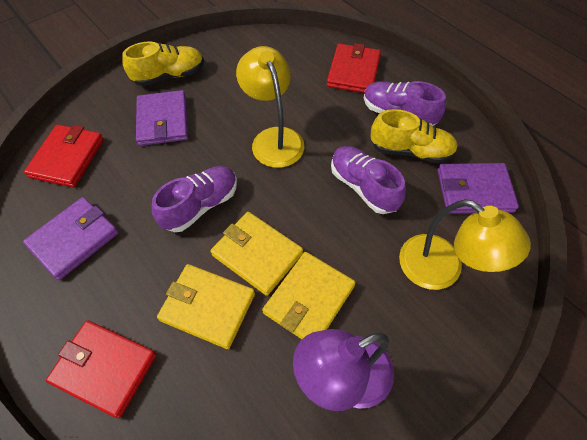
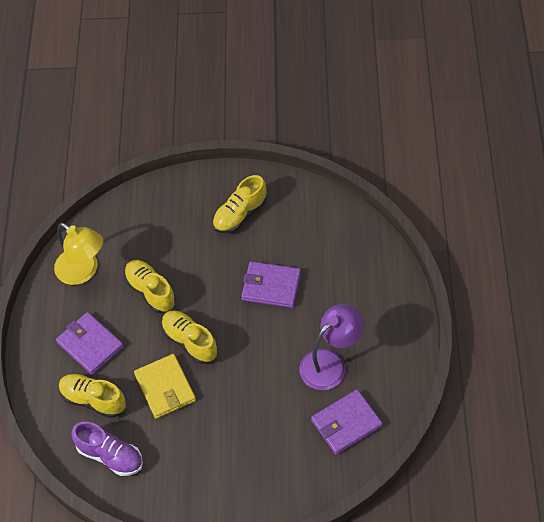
purple shoe: [152,166,237,232] [331,146,406,214] [364,81,446,126] = 3 -> [71,422,143,476] = 1
red wallet: [24,125,104,188] [46,320,156,418] [327,43,381,93] = 3 -> none = 0
yellow lamp: [236,46,304,168] [399,199,531,290] = 2 -> [54,223,103,285] = 1
yellow shoe: [122,41,204,86] [370,109,458,163] = 2 -> [59,374,126,418] [124,260,176,313] [161,310,218,364] [213,175,267,234] = 4
yellow wallet: [157,264,255,349] [211,212,303,296] [262,252,356,339] = 3 -> [134,354,196,419] = 1

